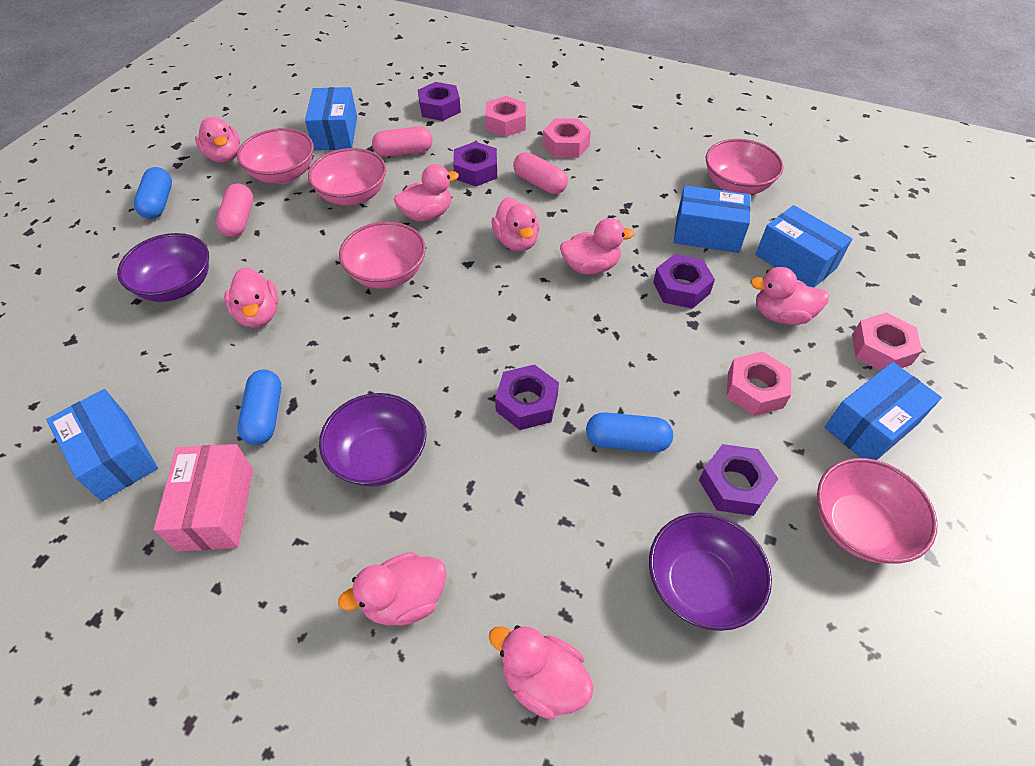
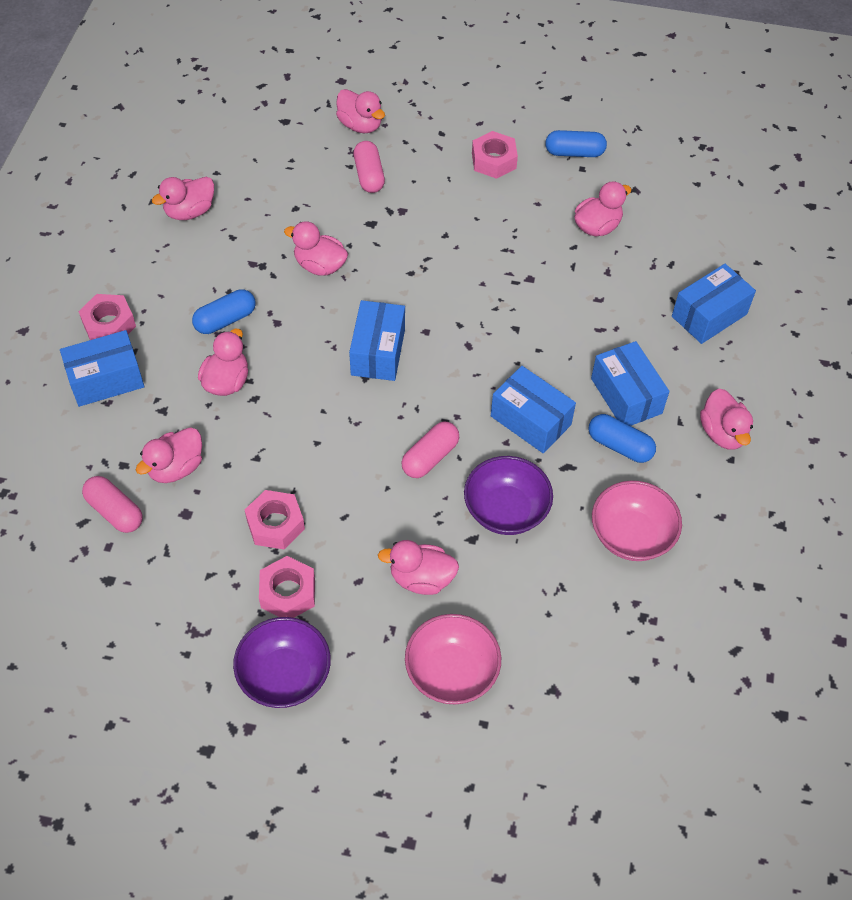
pink bowl: [237,128,314,184] [308,148,386,205] [339,222,426,289] [706,139,784,195] [817,458,938,563] = 5 -> [405,614,501,705] [592,480,682,561] = 2
pink box: [154,444,253,552] = 1 -> none = 0
purple bowl: [117,233,209,302] [319,393,427,487] [649,512,772,631] = 3 -> [233,617,331,708] [464,456,553,535] = 2
purple nut: [418,82,461,121] [453,142,497,187] [495,364,559,430] [653,254,715,309] [699,444,778,516] = 5 -> none = 0

